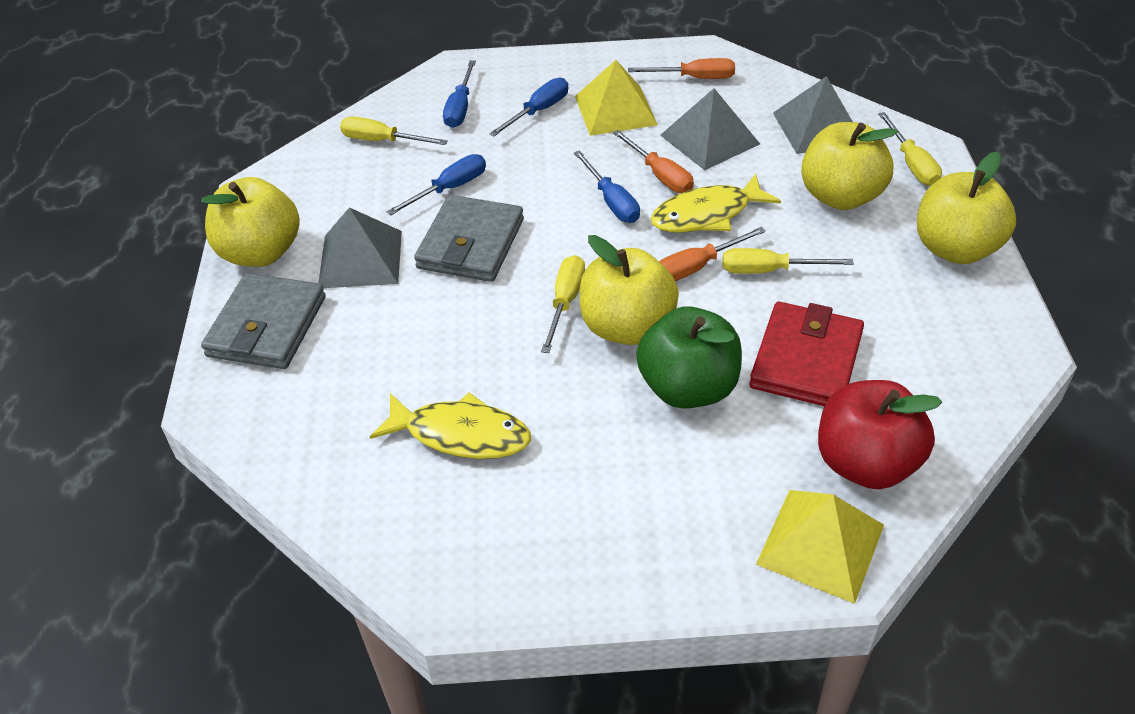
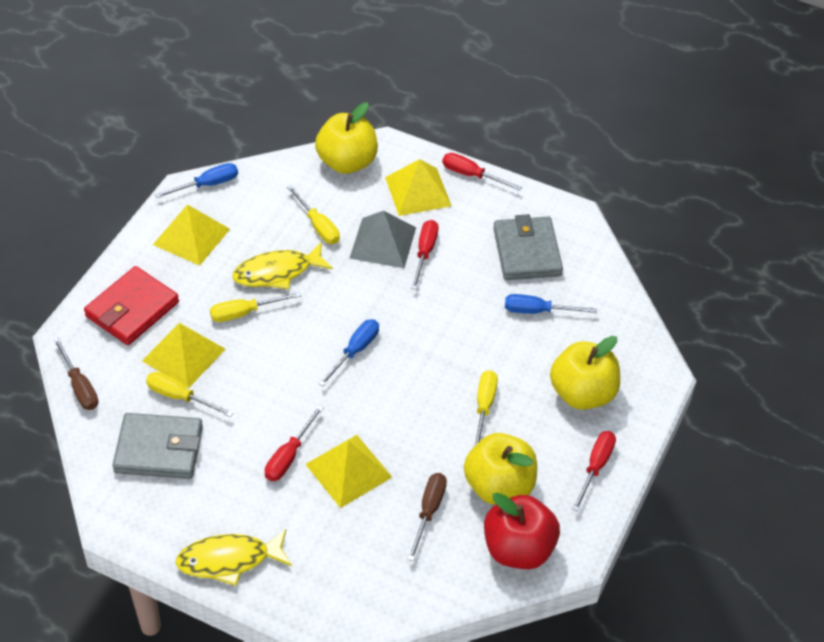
blue screwdriver: [386,154,486,215] [443,60,476,128] [489,78,568,136] [574,150,640,223] = 4 -> [155,163,238,198] [319,319,379,386] [505,294,597,314] = 3
brown screwdriver: none = 0 -> [53,338,98,410] [408,473,447,561] = 2
green apple: [636,306,742,409] = 1 -> none = 0
grey pyramid: [319,207,402,288] [660,88,760,170] [773,76,853,154] = 3 -> [350,211,416,268] = 1
orange screwdriver: [613,130,694,193] [628,58,735,79] [659,227,766,281] = 3 -> none = 0
red screwdriver: none = 0 -> [265,405,324,481] [411,220,439,290] [442,153,522,191] [572,431,616,512] = 4
yellow apple: [201,177,300,267] [579,235,679,345] [801,122,898,210] [917,152,1016,264] = 4 -> [315,102,378,174] [464,433,537,505] [550,336,620,410] = 3
yellow pyramid: [575,60,658,136] [756,490,884,604] = 2 -> [142,323,225,388] [153,204,230,266] [305,435,392,508] [385,159,451,216] = 4

